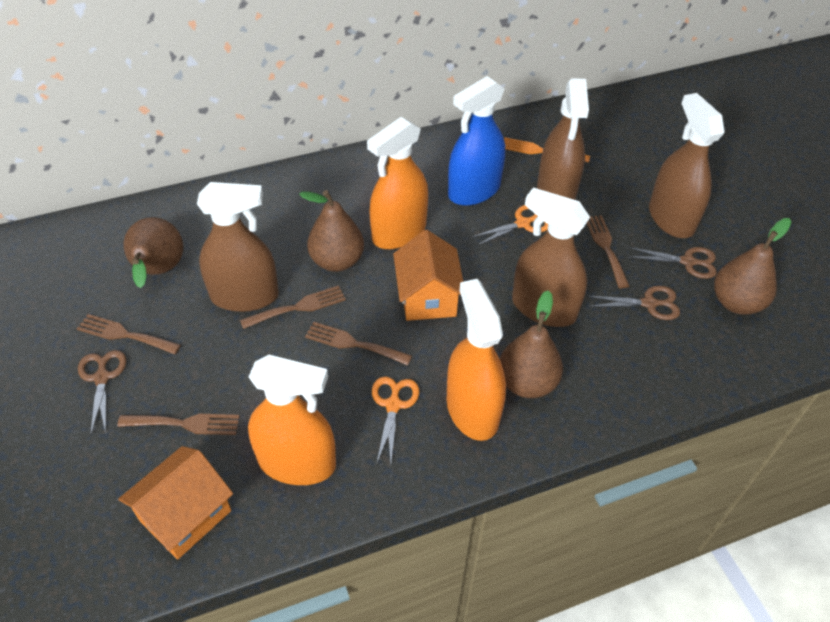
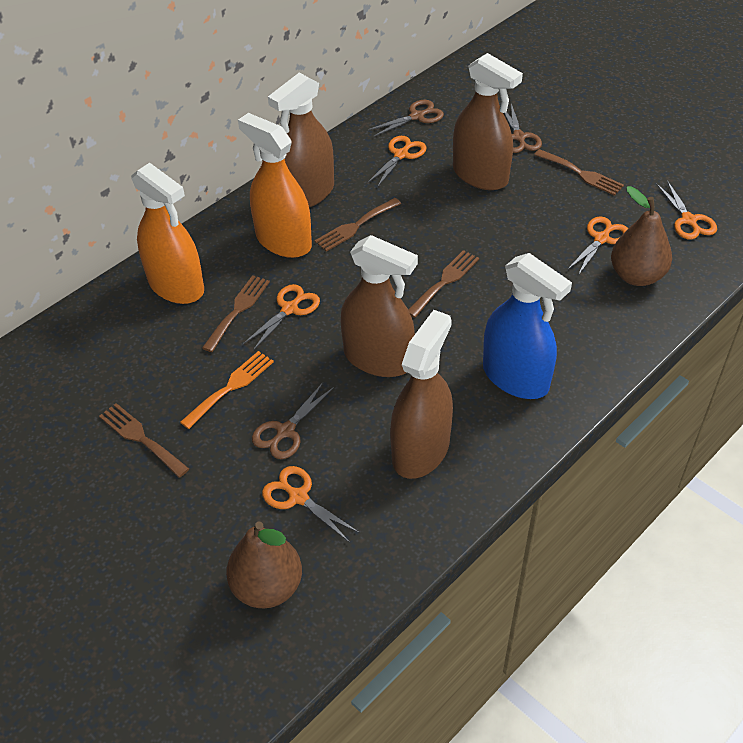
brown pear: [124,217,183,288] [299,190,364,272] [500,290,563,398] [714,218,791,315] = 4 -> [226,521,302,608] [611,186,672,286] = 2
orange house: [118,446,233,559] [393,230,463,321] = 2 -> none = 0
orange scissors: [372,376,419,465] [472,205,548,246] = 2 -> [243,284,320,351] [262,466,360,543] [367,136,427,187] [567,216,628,275] [656,180,717,240] = 5
orange spray bottle: [248,355,336,485] [367,117,428,249] [447,279,506,441] = 3 -> [131,163,204,304] [238,113,312,258] = 2

